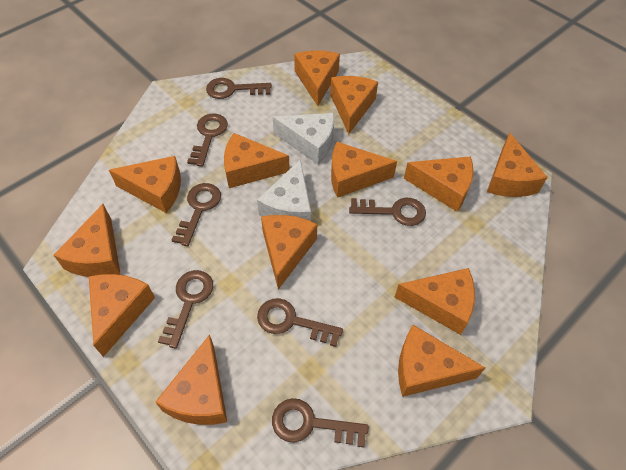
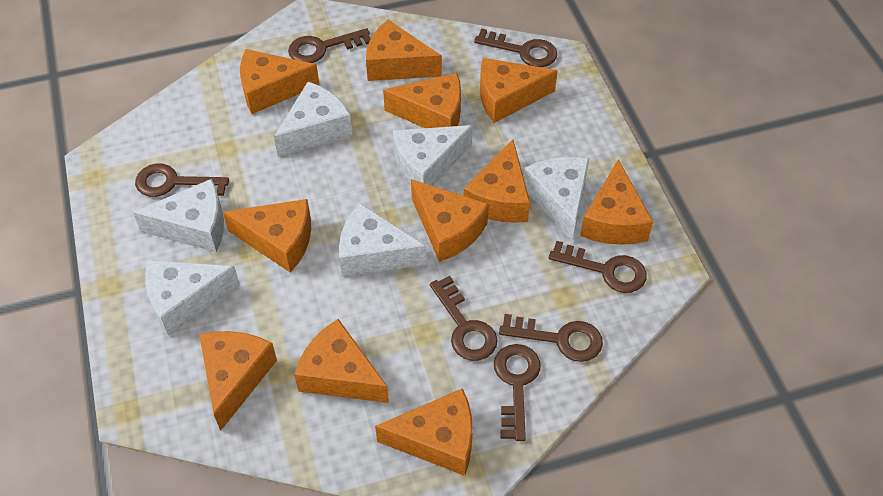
orange cheese: [54,204,120,277] [89,274,155,357] [109,156,181,213] [155,334,227,425] [224,133,290,188] [261,215,317,290] [294,51,340,106] [330,76,378,134] [331,142,397,198] [395,268,475,335] [398,325,485,397] [404,156,473,212] [487,133,548,197] = 13 -> [199,331,277,431] [223,199,311,273] [240,49,319,114] [294,319,389,403] [366,20,442,81] [375,388,473,476] [383,73,461,128] [411,179,489,262] [463,140,530,223] [480,58,558,123] [580,159,653,245] = 11
white cheese: [257,159,311,221] [273,113,334,165] = 2 -> [133,179,224,252] [145,260,240,336] [274,82,352,157] [339,203,426,277] [393,125,473,186] [524,157,589,241] = 6

